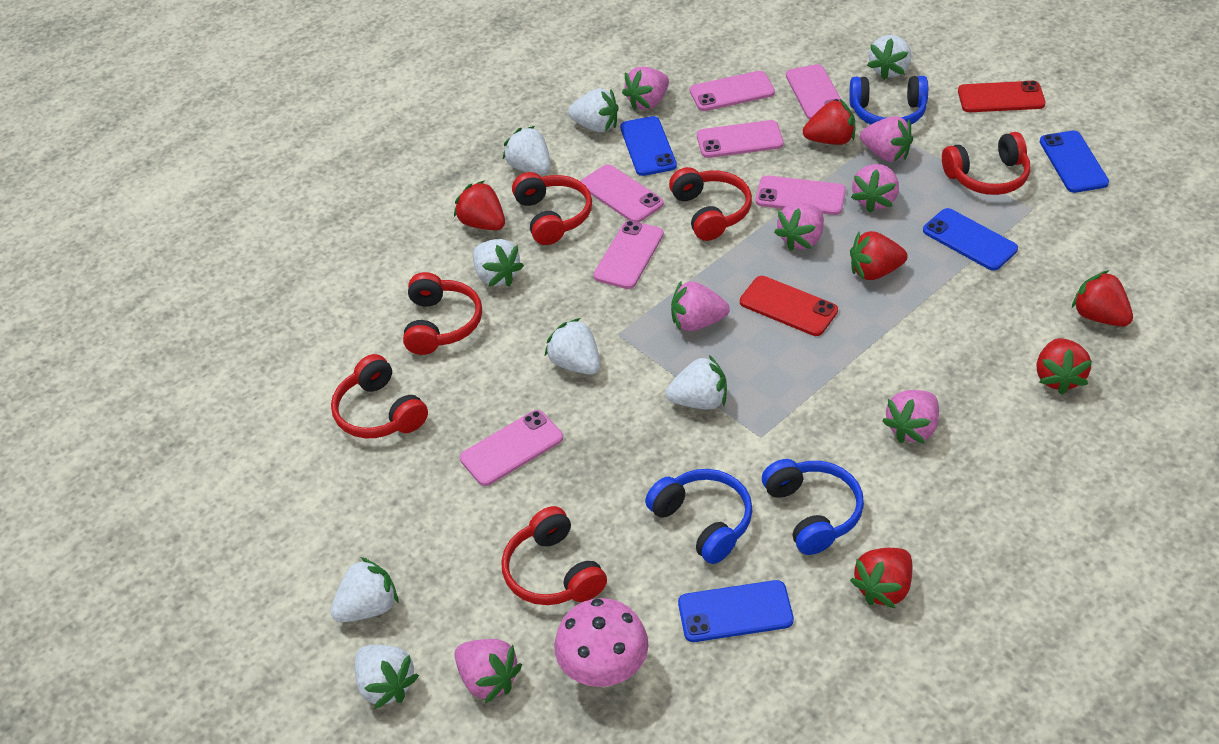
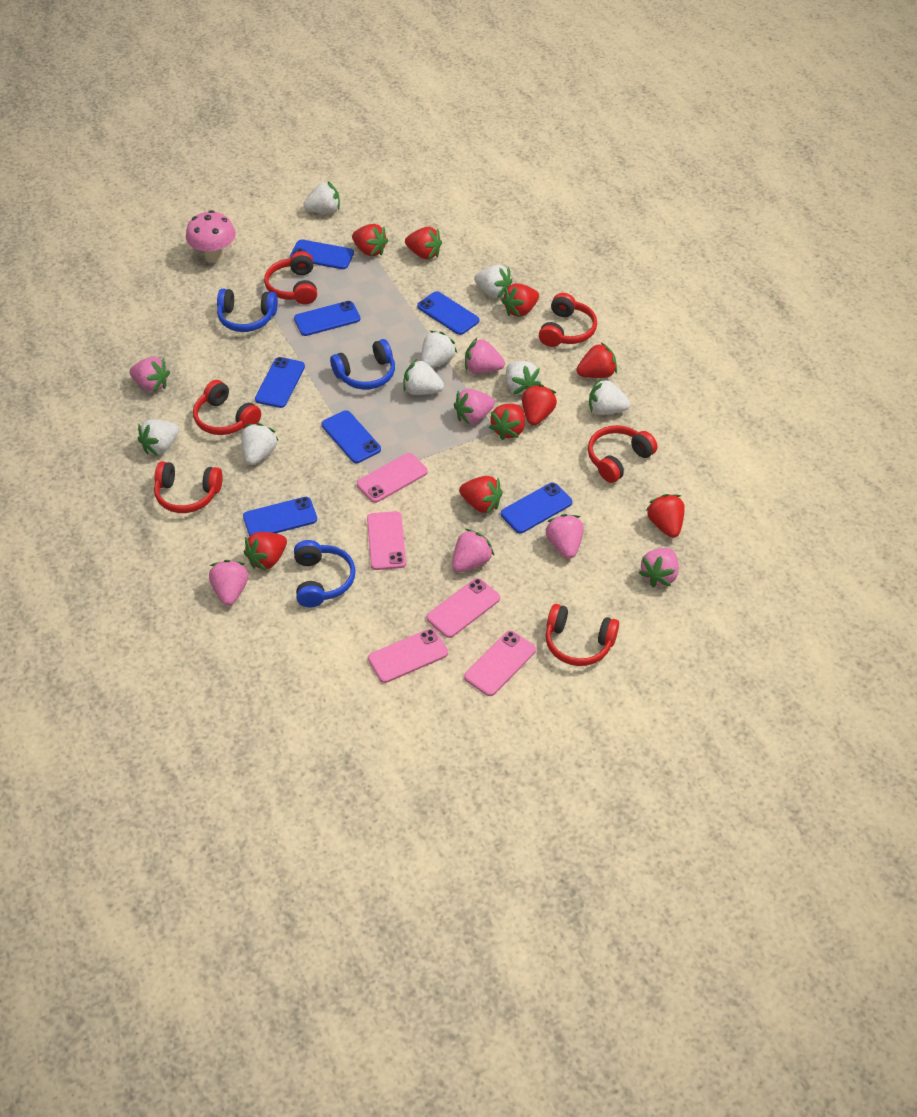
blue phone: [620,116,677,176] [678,580,794,642] [923,208,1018,271] [1040,130,1109,193] = 4 -> [243,497,317,537] [255,357,305,408] [290,239,354,269] [294,301,360,336] [322,410,381,463] [417,291,479,335] [501,483,572,533] = 7
pink phone: [460,410,563,486] [581,164,664,222] [594,220,664,289] [690,71,775,111] [697,120,784,158] [755,175,846,215] [786,64,841,120] = 7 -> [357,453,428,503] [367,511,406,570] [368,628,448,683] [427,578,500,638] [464,631,536,696] = 5
red phone: [740,276,838,336] [958,81,1046,112] = 2 -> none = 0
red strawberry: [454,180,505,230] [803,99,855,145] [850,231,907,280] [850,548,913,608] [1037,338,1092,395] [1072,270,1133,326] = 6 -> [244,532,287,571] [352,224,388,256] [405,227,442,260] [459,476,503,514] [489,404,525,440] [501,283,539,317] [522,384,557,425] [576,342,617,378] [646,494,685,538] = 9

